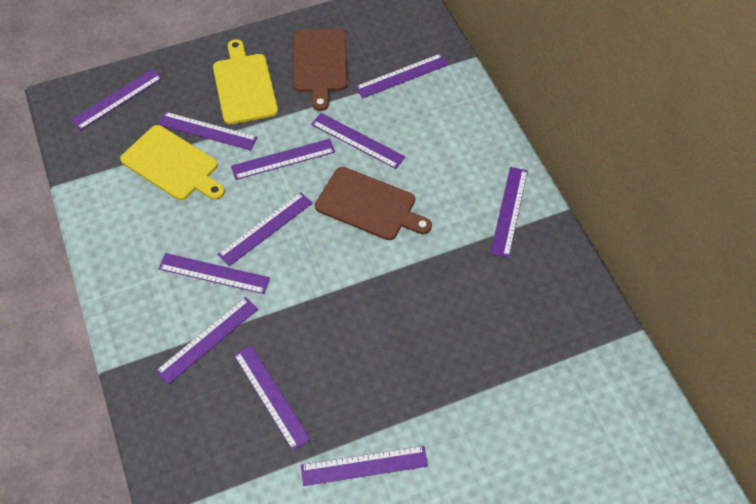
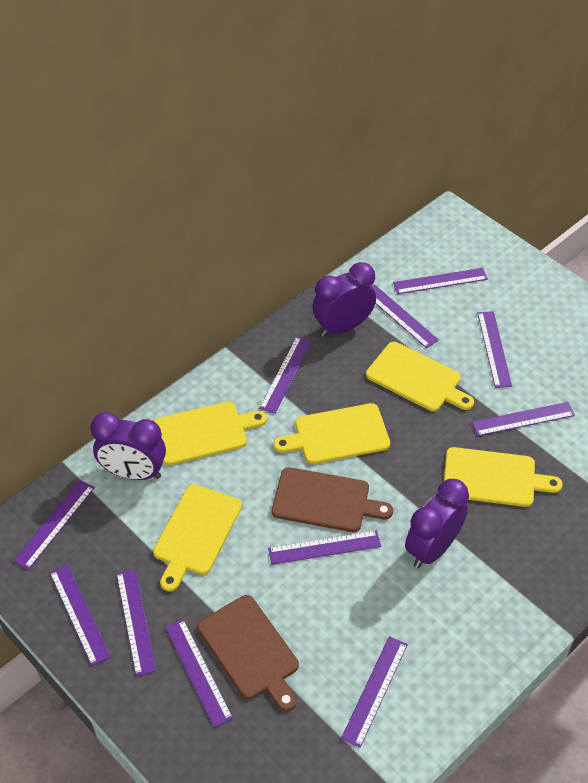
purple clock: none = 0 -> [90,412,166,480] [312,262,376,337] [405,479,469,568] = 3
yellow cutting board: [120,125,225,200] [213,39,278,124] = 2 -> [153,484,242,592] [154,401,267,465] [274,403,390,464] [366,342,474,411] [444,447,563,507] = 5

